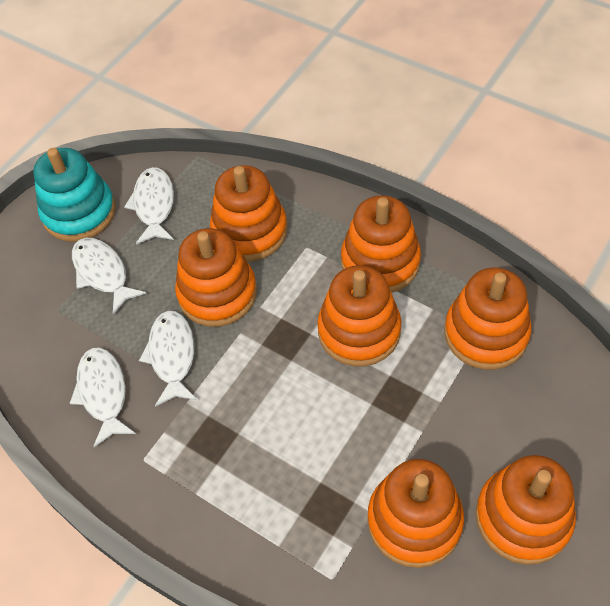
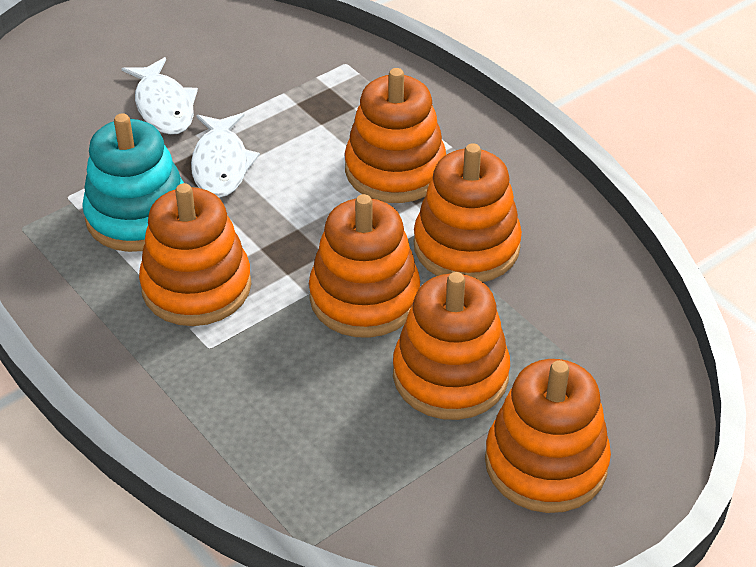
orange stacking toy: [175,228,257,327] [210,165,287,261] [317,265,402,366] [341,196,421,293] [367,459,464,568] [444,267,531,370] [475,455,576,565] = 7 -> [139,183,251,326] [309,194,420,338] [345,68,446,203] [393,272,510,420] [414,143,522,282] [485,359,611,513] = 6
white fish: [70,347,136,447] [72,238,147,315] [124,167,174,245] [139,311,197,407] = 4 -> [122,57,198,135] [191,113,260,198] = 2

